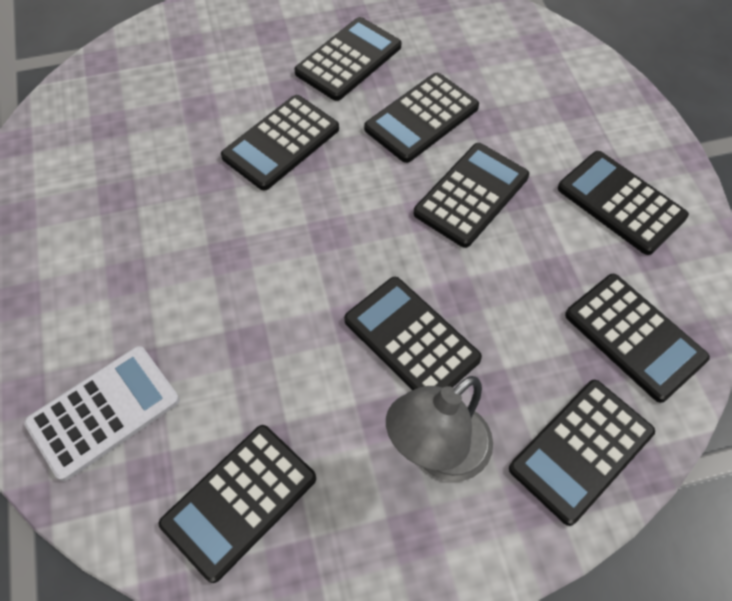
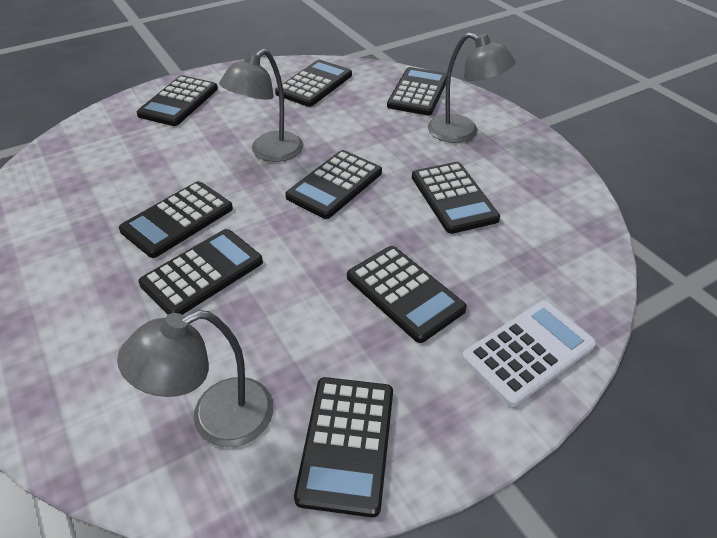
grey lamp: [386,376,493,482] = 1 -> [117,310,274,447] [219,49,303,162] [428,32,515,143] = 3

